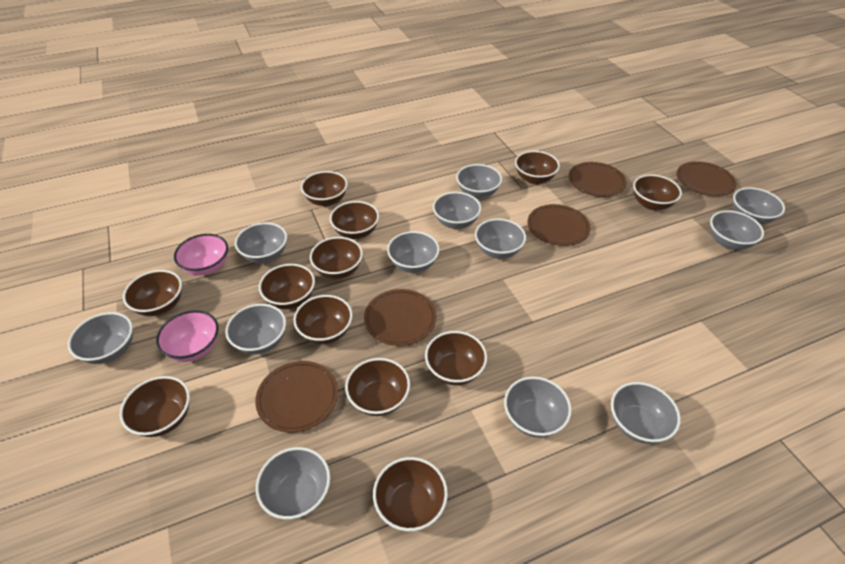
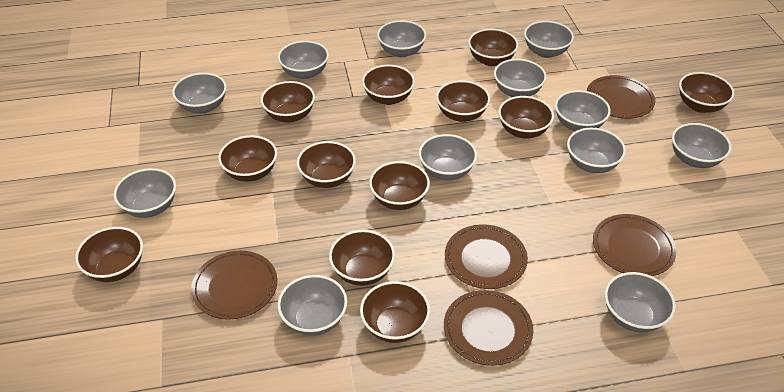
pink bowl: [156,310,219,362] [174,234,228,276] = 2 -> none = 0

